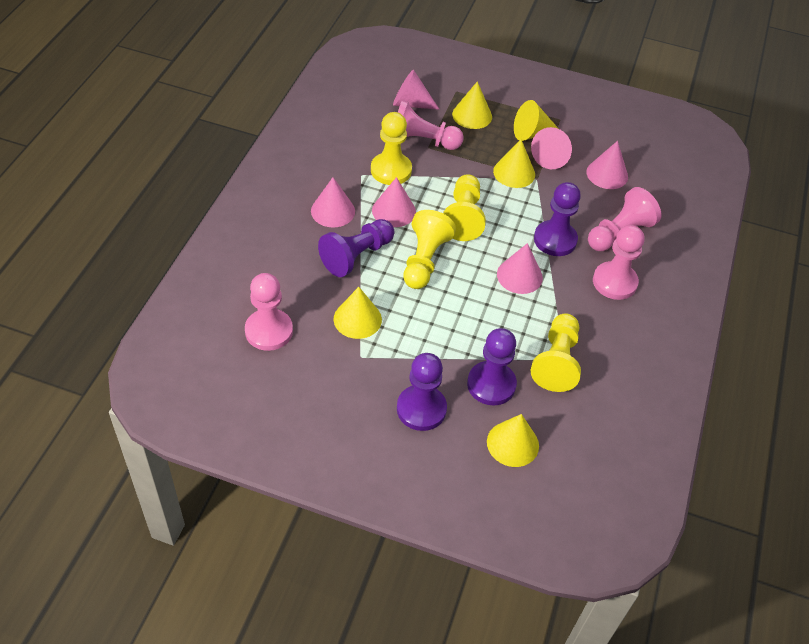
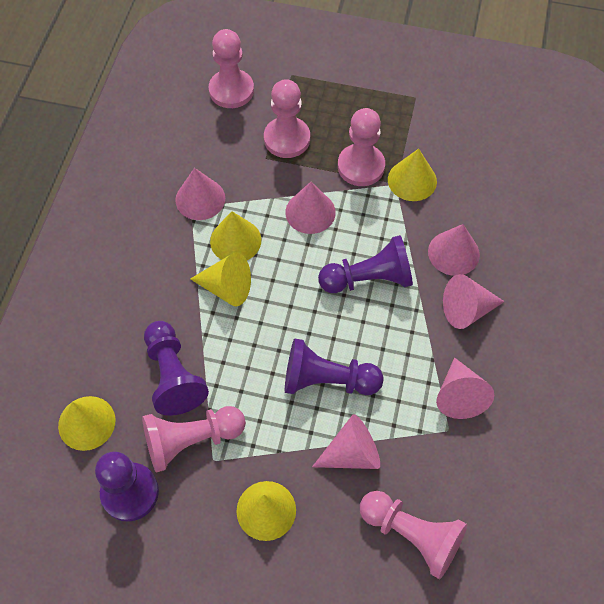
pink pawn: [245,273,293,351] [398,100,464,150] [588,187,661,251] [593,225,644,300] = 4 -> [142,406,246,473] [209,29,254,108] [264,79,310,158] [338,108,385,186] [360,491,467,579] = 5
yellow pawn: [371,112,412,185] [404,210,456,289] [443,174,486,241] [531,313,581,392] = 4 -> none = 0

